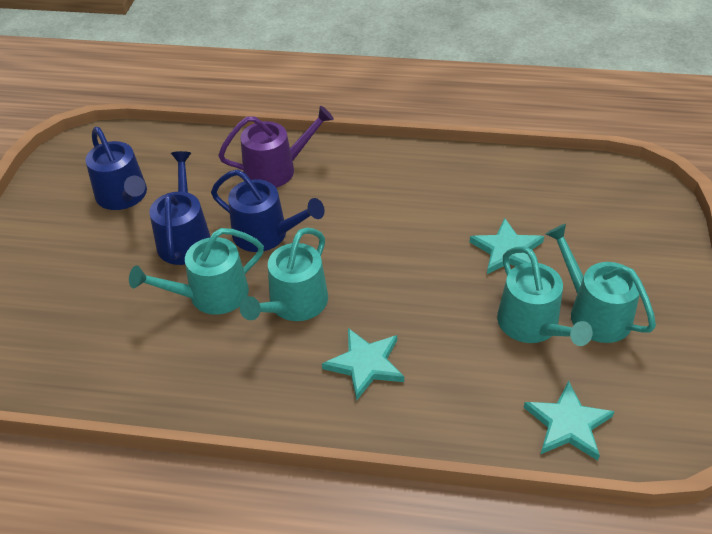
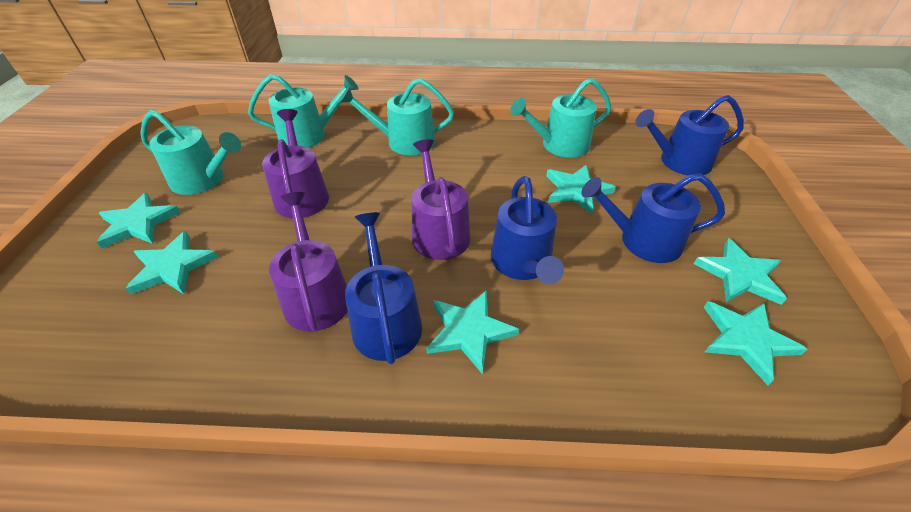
blue watering can: [86,127,147,210] [149,151,211,265] [211,169,325,252] = 3 -> [345,212,422,364] [491,176,564,284] [582,173,725,263] [635,95,744,176] = 4
purple watering can: [218,106,334,188] = 1 -> [262,109,329,218] [269,192,347,332] [412,139,470,260] = 3
turquoise star: [322,328,404,400] [469,218,544,274] [524,381,615,461] = 3 -> [97,193,180,249] [125,231,218,294] [426,290,519,375] [546,165,616,214] [694,238,787,305] [704,301,807,385] = 6

